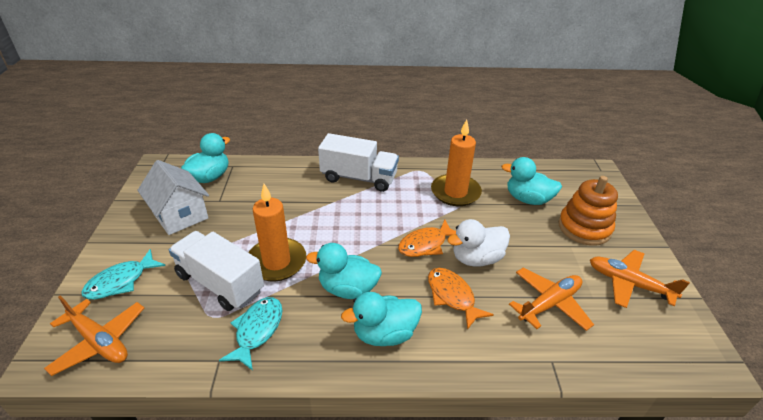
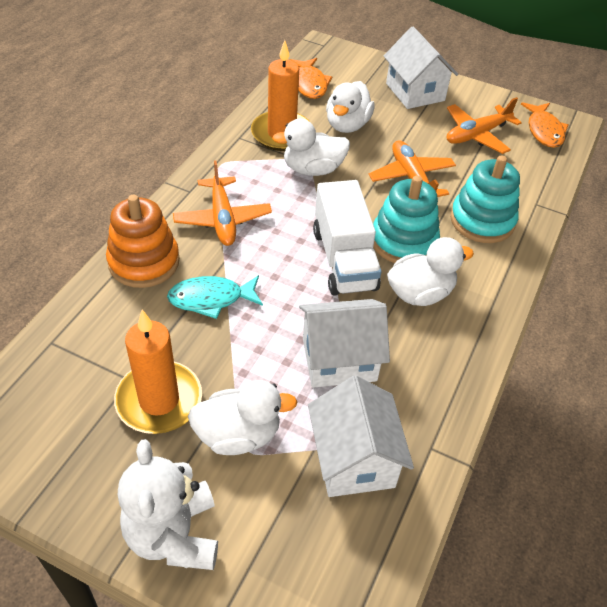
turquoise duck: [181,133,230,183] [306,243,382,299] [341,292,422,346] [501,157,562,205] = 4 -> none = 0
turquoise fish: [81,249,165,300] [219,297,282,371] = 2 -> [167,275,263,319] = 1
turquoise stacking toy: none = 0 -> [373,176,440,263] [450,155,520,243] = 2
white duck: [447,219,510,267] = 1 -> [188,380,298,455] [272,119,350,176] [326,81,375,133] [387,237,474,306] = 4
white house: [137,160,209,235] = 1 -> [299,299,390,388] [308,376,414,497] [384,27,458,109] = 3
white teddy bear: none = 0 -> [118,439,218,570] = 1
white truck: [169,231,264,311] [318,133,399,192] = 2 -> [313,180,382,296] = 1

